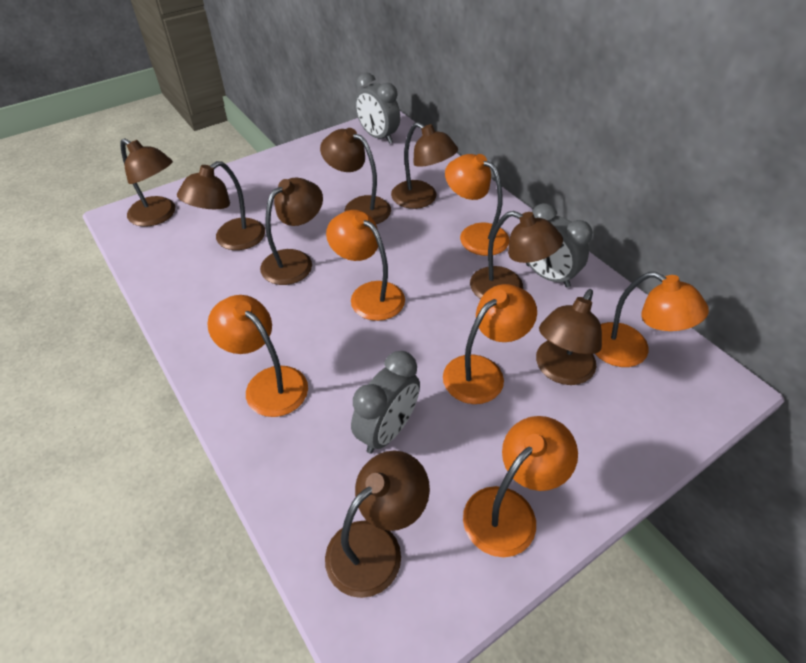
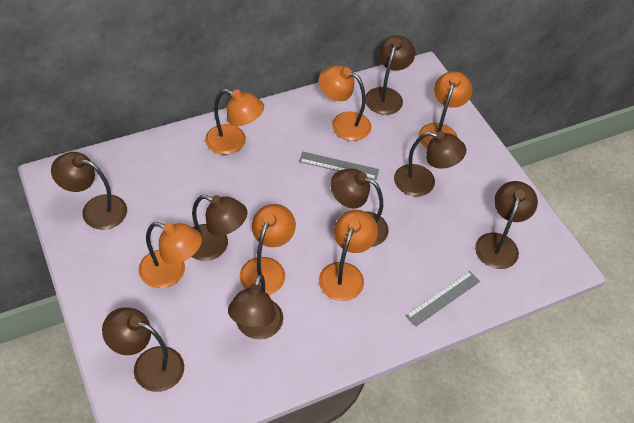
grey clock: [351,351,420,454] [355,72,400,144] [526,203,593,288] = 3 -> none = 0
grey ruler: none = 0 -> [299,151,379,180] [405,271,480,327] = 2

